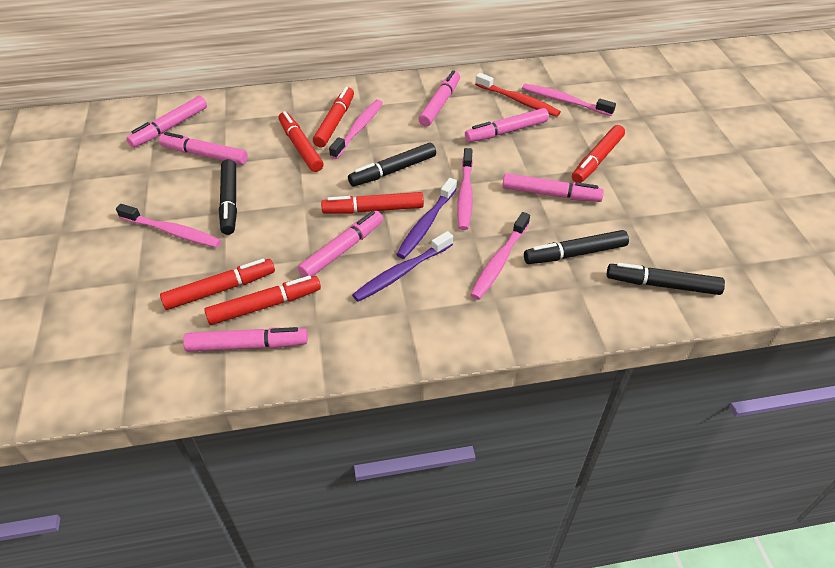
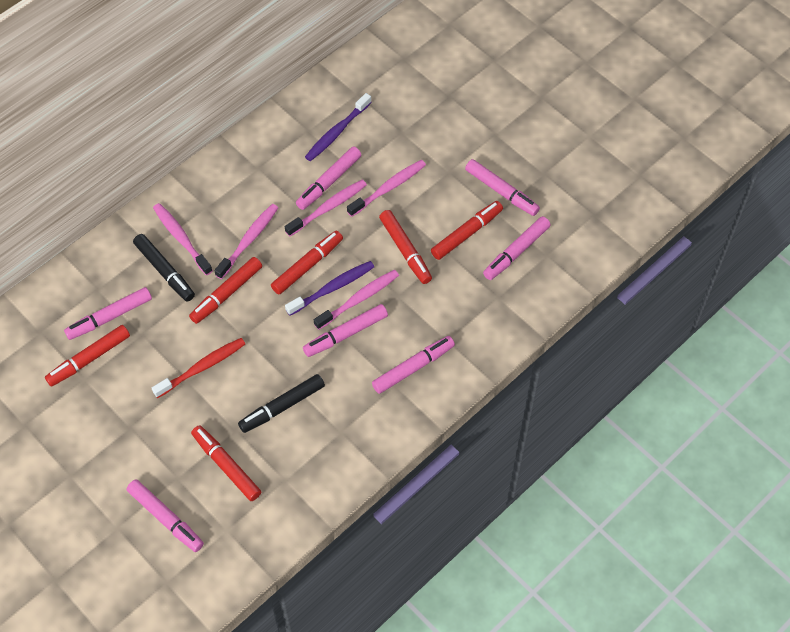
black marker: [219,159,237,235] [348,143,436,187] [524,230,629,264] [607,263,725,295] = 4 -> [133,234,195,302] [238,374,325,433] = 2

